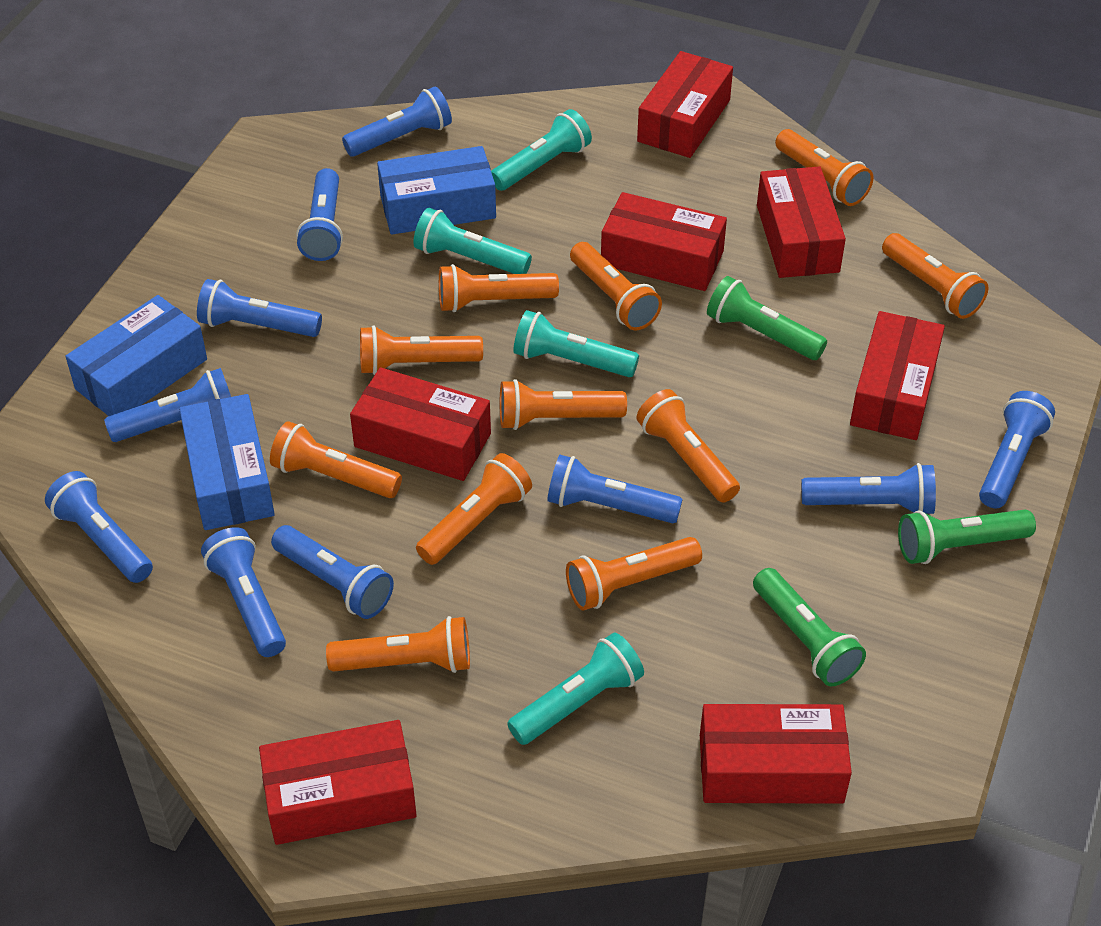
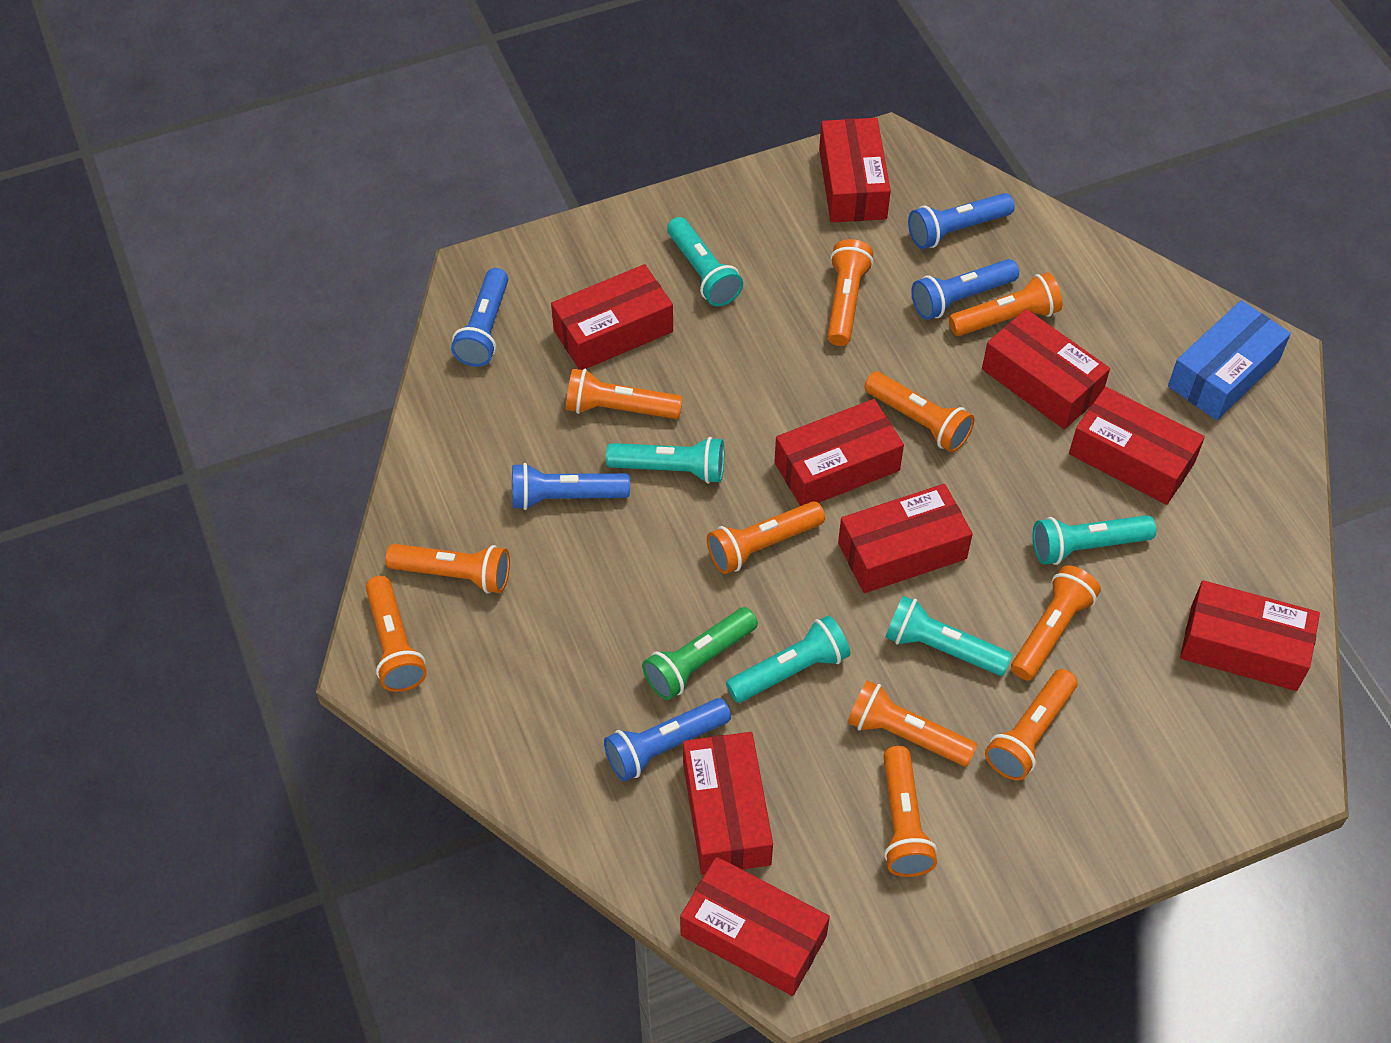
blue box: [65,295,207,416] [179,394,275,530] [377,146,496,235] = 3 -> [1168,300,1291,420] = 1
blue flashlight: [45,471,153,583] [104,368,231,442] [197,279,322,337] [201,527,286,657] [271,525,394,619] [296,168,343,261] [342,86,452,157] [547,455,683,523] [801,463,936,514] [979,391,1055,508] = 10 -> [451,268,508,367] [512,463,630,510] [604,698,731,781] [908,193,1015,249] [911,259,1019,320] = 5
green flashlight: [707,276,827,360] [753,568,866,686] [898,510,1036,564] = 3 -> [642,607,758,700] = 1
red box: [259,720,417,845] [350,367,491,481] [601,192,727,291] [637,51,733,158] [700,704,852,804] [757,166,846,278] [850,311,945,440] = 7 -> [551,264,673,370] [680,856,830,996] [683,732,773,875] [774,399,904,506] [819,118,891,222] [838,484,973,593] [982,309,1110,429] [1069,387,1205,505] [1180,580,1320,691] = 9
turquoise flashlight: [413,208,532,274] [491,109,592,191] [507,632,644,745] [513,310,639,377] = 4 -> [606,437,724,484] [667,217,743,306] [726,615,850,703] [885,596,1012,676] [1033,515,1156,565] = 5

